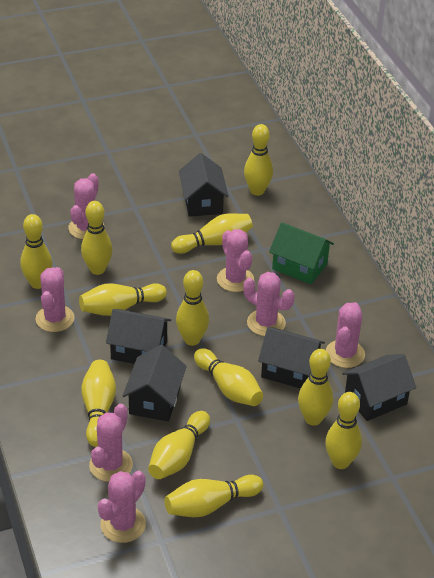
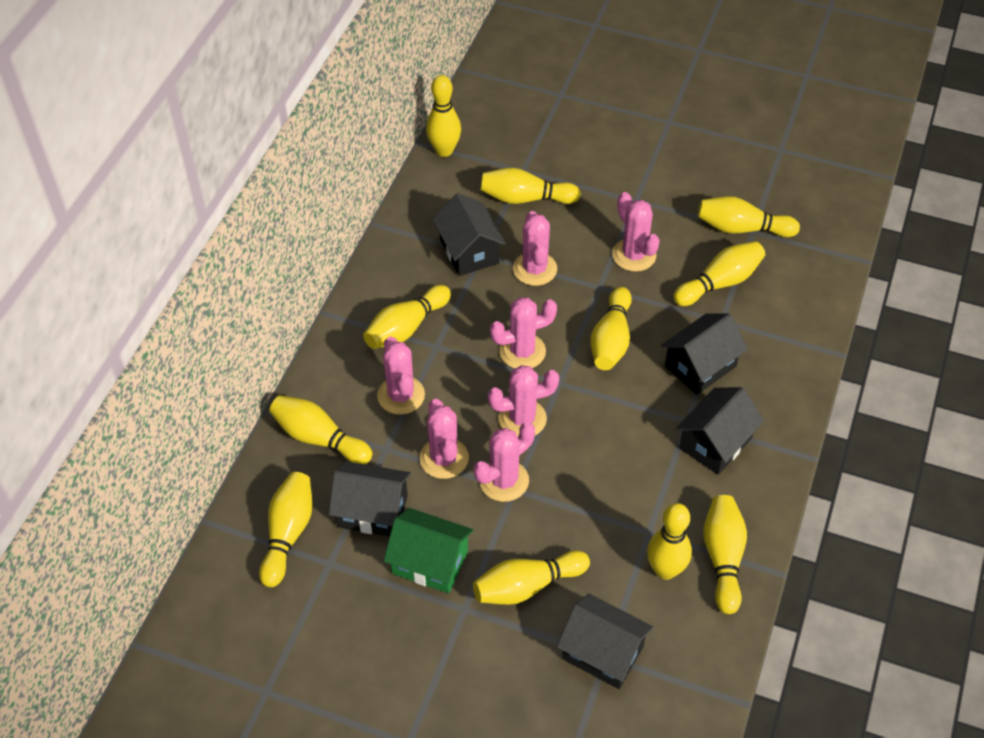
yellow bowling pin: [20,214,52,289] [79,283,167,316] [81,201,113,275] [81,360,116,447] [148,411,210,479] [165,475,263,517] [171,213,253,254] [176,270,209,346] [194,348,263,406] [244,124,273,196] [298,349,333,426] [325,392,362,469] = 12 -> [259,472,312,587] [269,395,373,464] [363,285,451,349] [426,75,461,157] [473,550,590,605] [480,168,581,204] [590,287,632,370] [647,503,692,580] [673,241,765,306] [698,196,800,237] [703,495,747,614] = 11

